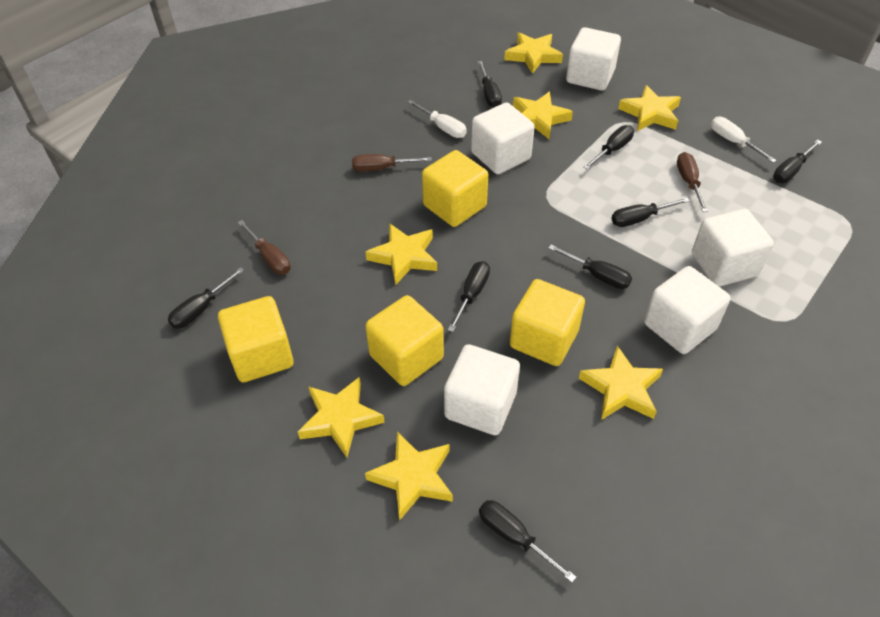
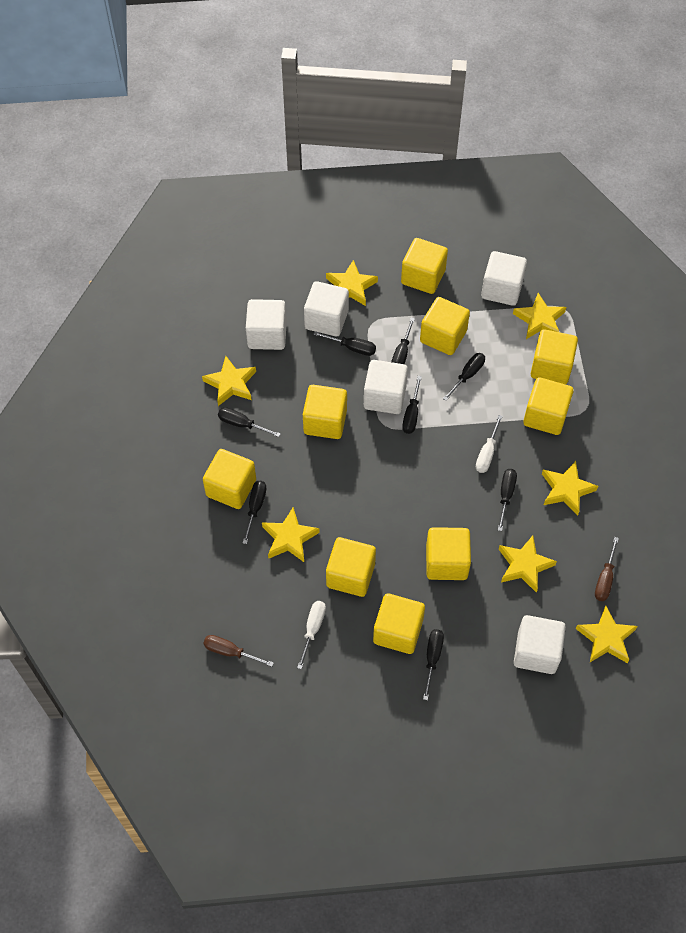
brown screwdriver: [237,220,291,275] [352,154,432,172] [677,152,708,212] = 3 -> [203,635,274,667] [595,537,619,601] = 2
yellow cube: [218,296,294,382] [365,295,444,386] [422,150,488,227] [510,279,585,366] = 4 -> [203,449,256,509] [303,385,347,439] [326,537,376,597] [373,593,425,654] [401,238,448,294] [420,297,470,355] [426,527,471,580] [523,377,574,435] [531,329,578,384] = 9

